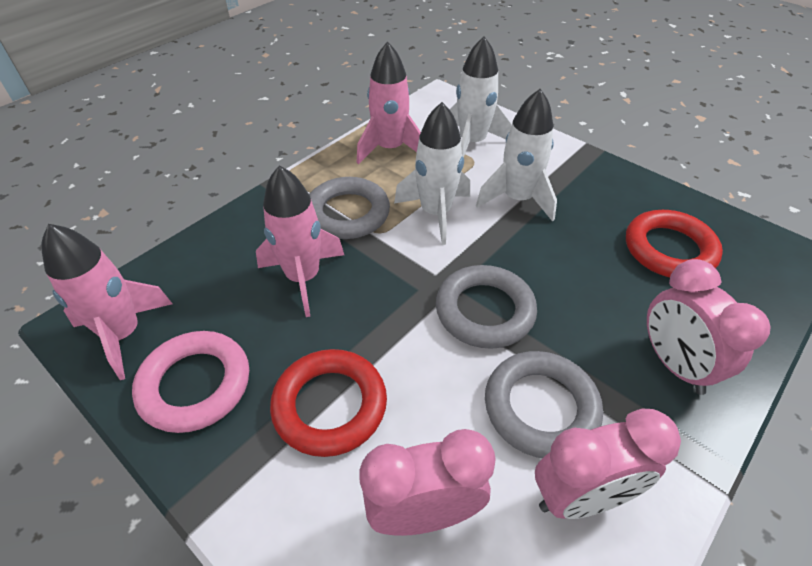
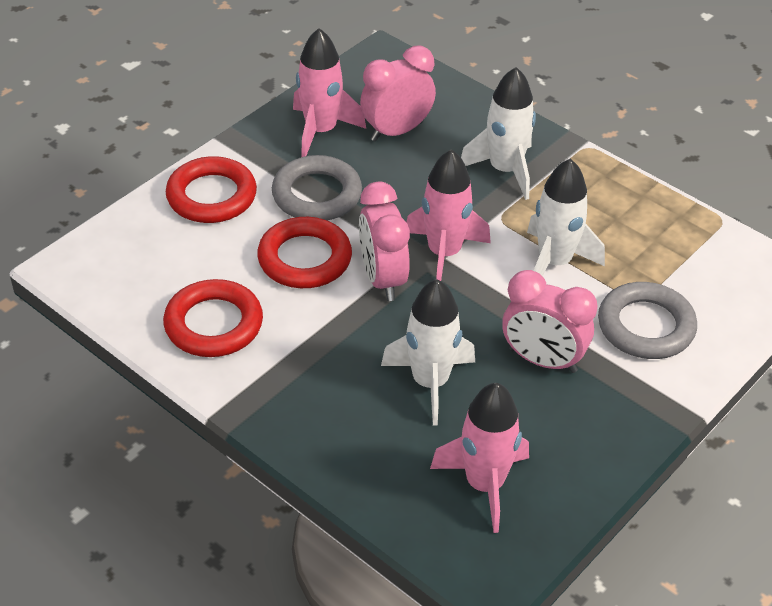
grey ring: [309,177,390,239] [436,265,537,349] [485,351,603,458] = 3 -> [272,155,362,220] [598,282,697,359] = 2
pink ring: [132,331,249,433] = 1 -> none = 0
red ring: [270,349,387,457] [626,210,723,277] = 2 -> [163,279,263,357] [166,156,257,223] [257,217,352,288] = 3

